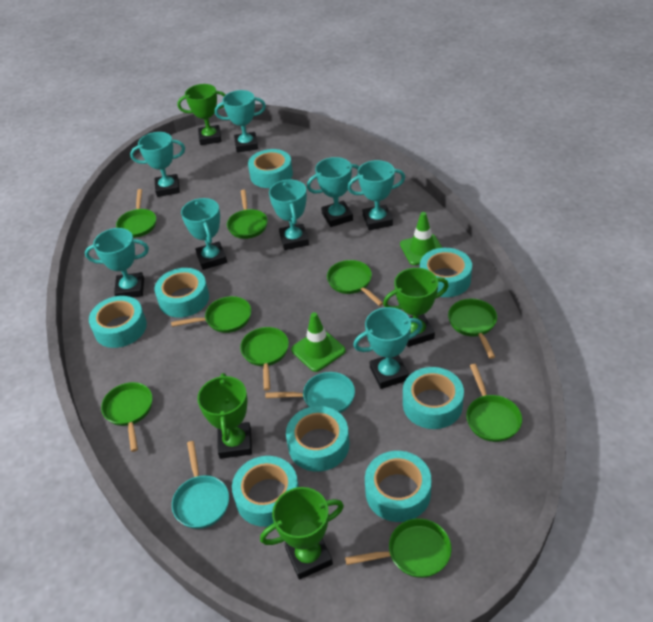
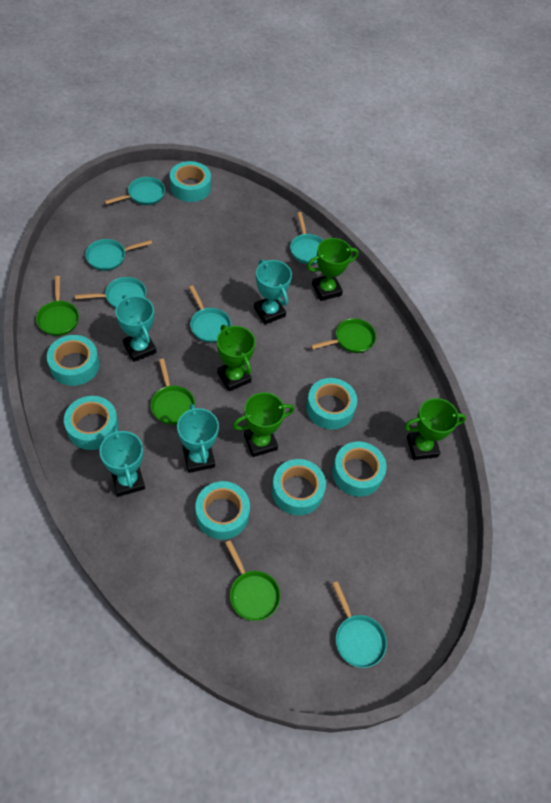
green pan: [101,382,153,452] [116,189,156,238] [171,296,251,333] [227,189,268,239] [240,327,289,391] [327,260,383,306] [345,518,452,578] [448,299,497,359] [466,364,522,442] = 9 -> [36,276,79,336] [151,359,195,425] [225,540,280,621] [311,318,376,353] = 4
green traffic cone: [291,312,346,372] [400,212,442,265] = 2 -> none = 0
turquoise pan: [172,441,229,529] [265,372,355,413] = 2 -> [75,277,146,308] [85,239,152,271] [104,177,165,205] [189,285,231,343] [290,212,323,264] [332,581,387,668] = 6
turquoise tape: [89,296,147,348] [154,268,209,318] [232,456,299,527] [248,149,293,188] [286,406,349,472] [365,451,432,522] [403,367,464,429] [420,248,472,297] = 8 -> [47,335,99,386] [64,396,119,450] [170,161,211,202] [195,481,250,540] [272,459,326,516] [306,378,357,430] [332,441,387,497] = 7
turquoise trophy: [85,228,149,298] [130,132,185,197] [181,198,227,270] [215,90,266,153] [269,180,309,250] [307,157,359,227] [347,160,405,230] [353,307,423,389] = 8 -> [100,427,145,497] [115,295,157,362] [177,404,219,473] [254,259,292,324] = 4

